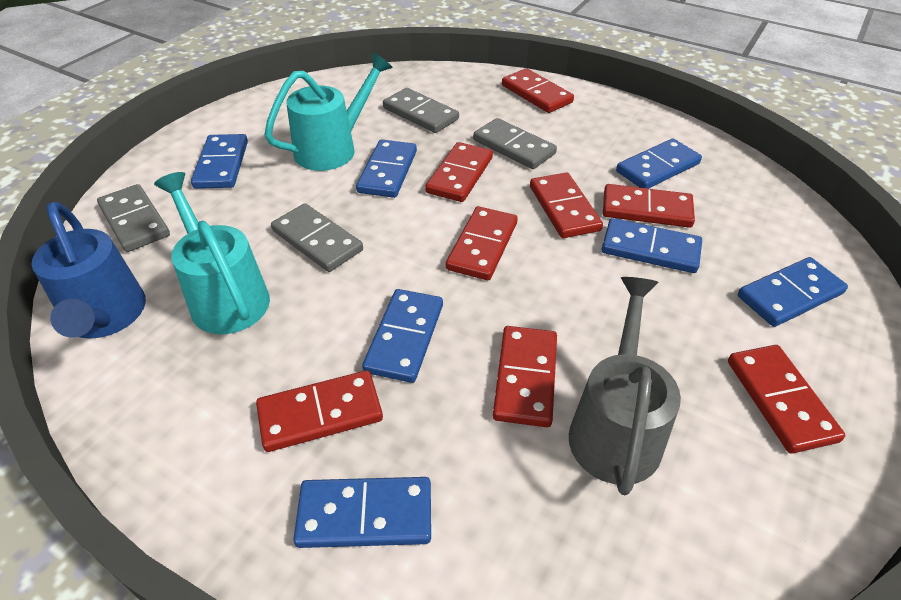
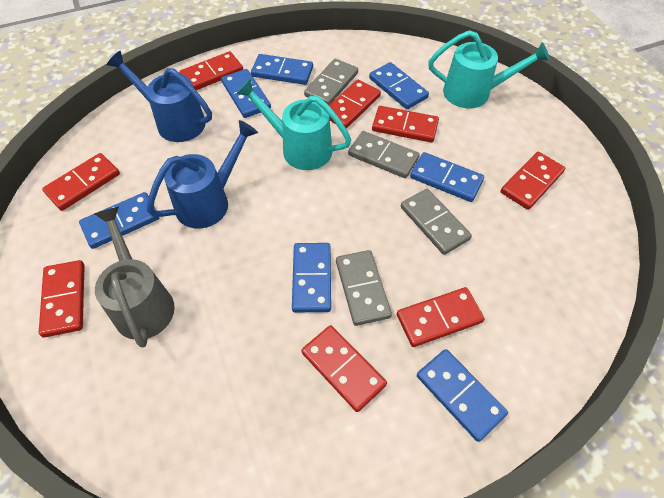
blue watering can: [32,202,146,339] = 1 -> [106,51,212,142] [147,120,258,229] = 2

